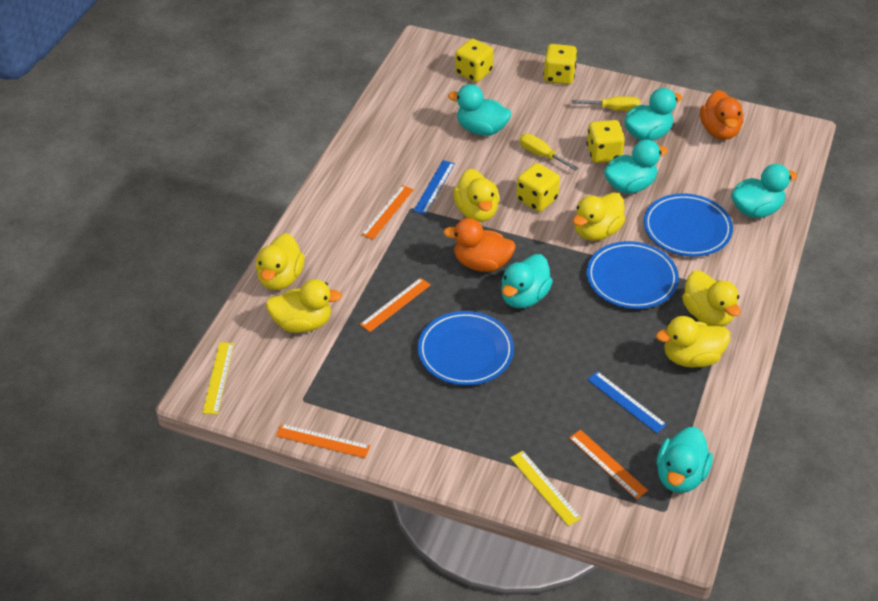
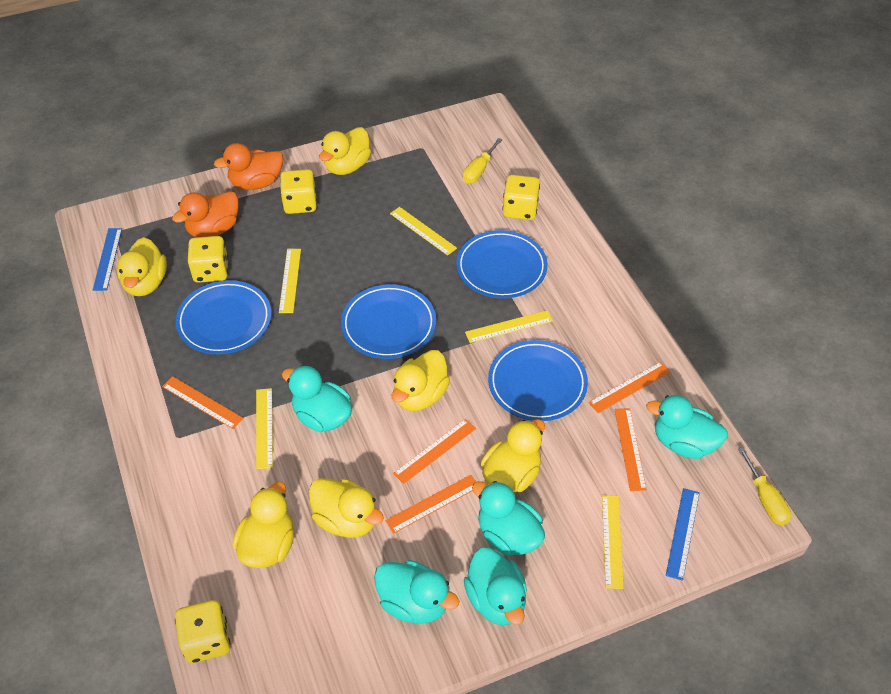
blue plate: [418,311,514,386] [587,241,679,309] [644,193,733,257] = 3 -> [176,280,271,354] [341,284,436,359] [456,230,548,298] [488,340,588,421] = 4
orange ruler: [276,424,370,458] [360,278,431,332] [361,185,414,239] [569,430,648,499] = 4 -> [162,376,243,429] [385,475,476,533] [393,419,476,484] [589,362,670,413] [615,408,647,491] = 5
turquoise duck: [448,84,511,136] [501,254,553,308] [604,139,668,193] [624,88,682,141] [657,427,713,493] [731,164,798,218] = 6 -> [282,365,352,432] [374,560,459,624] [464,548,527,625] [472,481,545,556] [646,395,728,459] = 5
yellow ruler: [203,342,234,415] [510,451,581,526] = 2 -> [256,388,273,469] [279,249,301,313] [390,207,457,256] [465,310,553,343] [602,495,624,589] = 5

